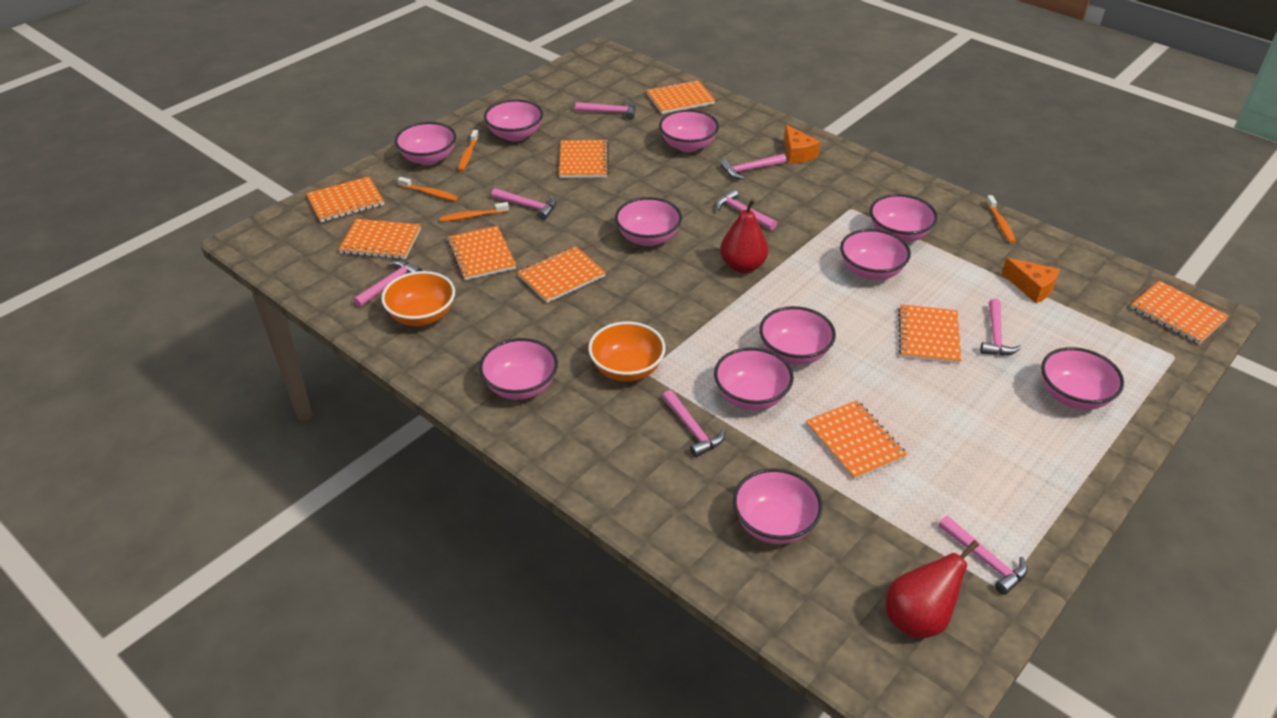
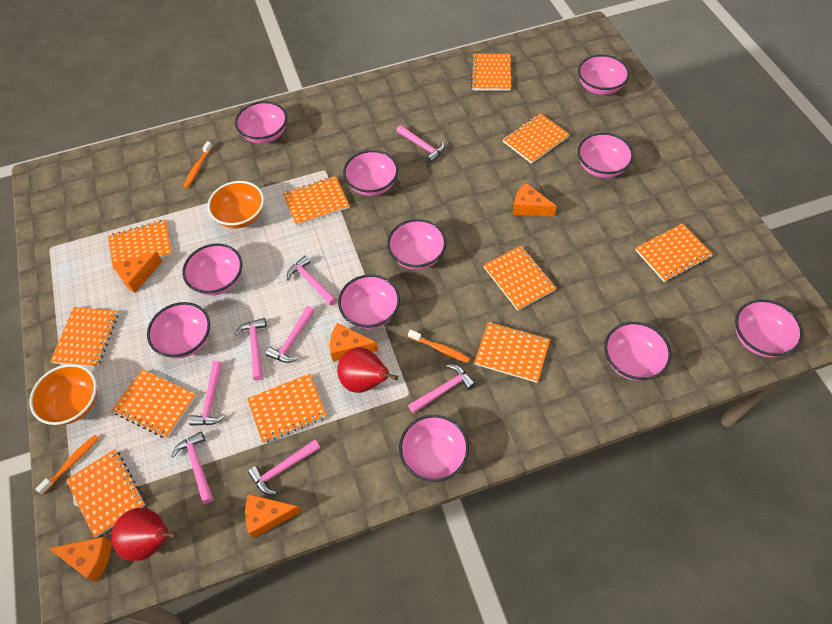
orange cheese: [784,125,820,164] [1002,258,1060,303] = 2 -> [48,537,112,582] [114,252,163,293] [245,494,302,538] [330,323,378,362] [513,183,557,216] = 5
orange notebook: [306,177,384,222] [338,219,421,259] [447,226,516,280] [517,246,606,303] [559,140,609,178] [646,80,715,114] [806,400,907,480] [898,304,961,364] [1131,281,1229,344] = 9 -> [50,307,119,367] [66,449,146,538] [108,220,173,271] [112,369,196,438] [247,373,327,443] [283,176,350,226] [471,53,511,91] [474,322,550,383] [483,246,556,311] [503,113,570,164] [635,223,713,282] = 11
orange toothbrush: [397,177,458,201] [440,202,509,222] [458,130,479,171] [986,195,1016,243] = 4 -> [35,435,99,494] [184,141,212,187] [408,329,470,363] = 3

